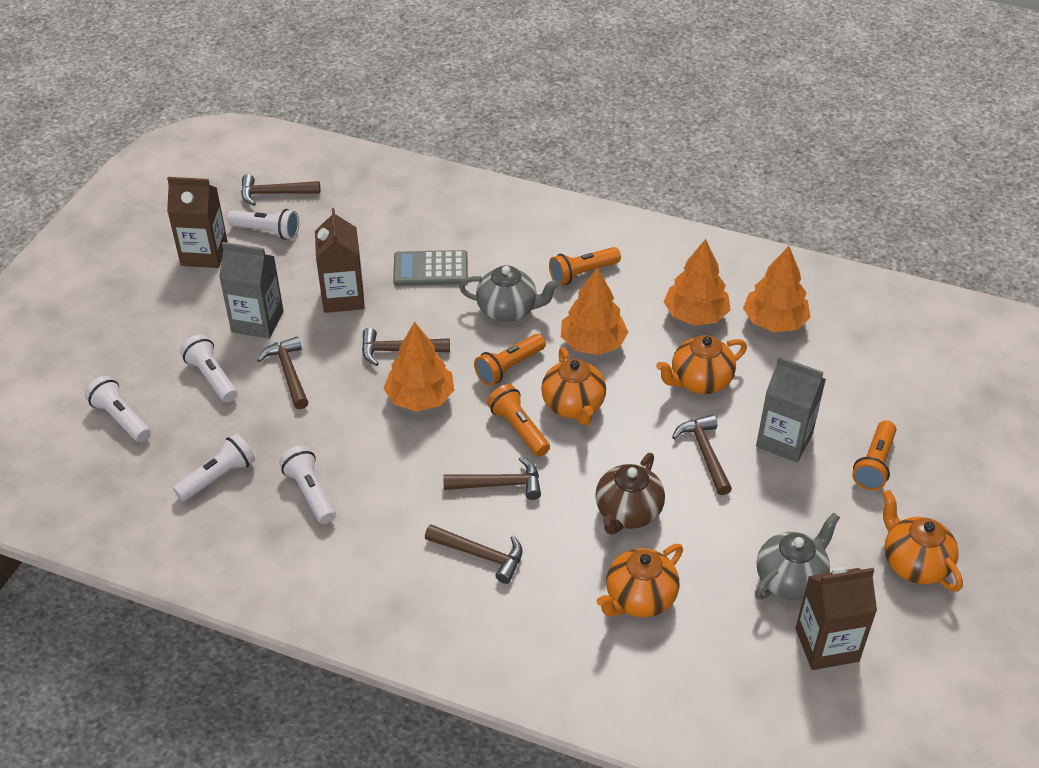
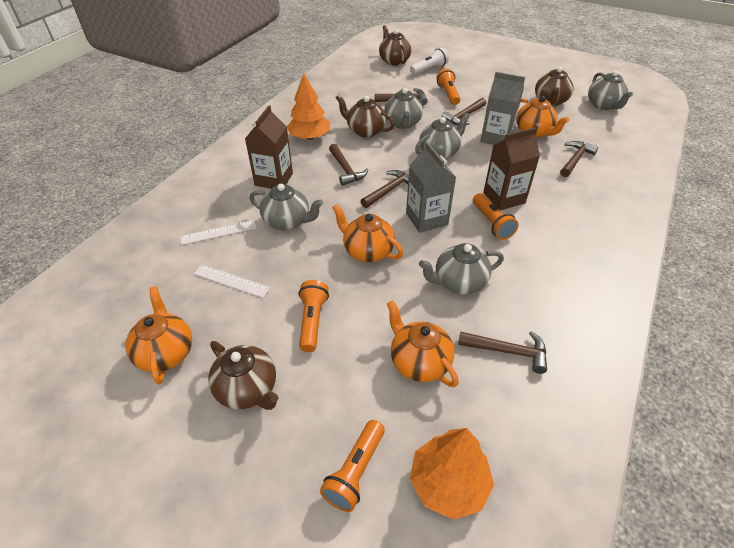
brown carton: [167,177,228,268] [315,208,365,313] [795,567,877,670] = 3 -> [245,106,293,189] [483,127,540,211] = 2
brown teapot: [595,453,665,535] = 1 -> [208,341,278,410] [336,95,395,138] [379,25,412,66] [535,67,574,106] = 4
grey calculator: [393,250,468,286] = 1 -> none = 0
grey teapot: [459,266,560,322] [755,513,840,600] = 2 -> [250,184,323,230] [384,88,423,129] [415,113,470,159] [419,243,504,295] [588,71,633,110] = 5
orange tree: [383,322,454,412] [561,267,628,355] [664,239,731,325] [743,246,811,332] = 4 -> [287,74,330,140] [410,428,494,520] = 2
white flashlight: [85,376,151,442] [173,433,255,501] [180,334,237,403] [227,209,299,240] [279,445,336,524] = 5 -> [410,48,449,75] = 1
white ruler: none = 0 -> [180,220,257,245] [193,265,270,298] = 2

